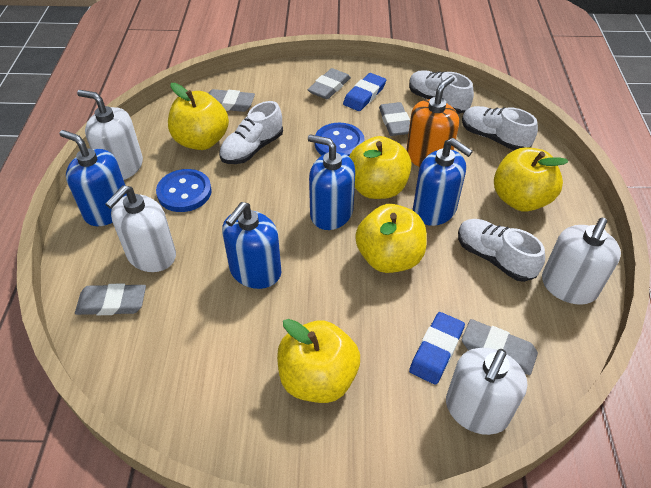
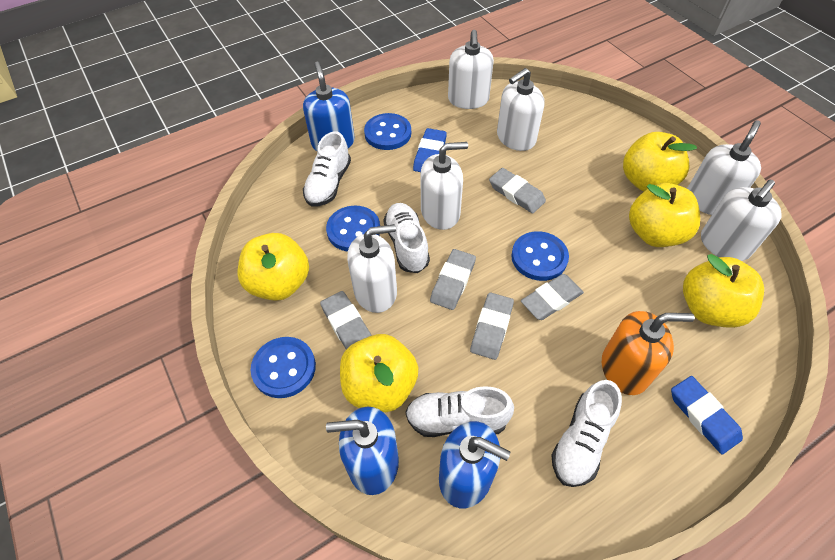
blue button: [156,169,212,212] [315,123,365,156] = 2 -> [251,337,316,398] [326,206,380,252] [364,113,411,150] [511,231,569,281] = 4
blue soap dispenser: [60,130,127,226] [222,202,281,289] [308,134,355,230] [413,138,473,226] = 4 -> [303,62,355,151] [326,407,399,495] [439,421,511,508] = 3
white soap dispenser: [77,90,143,180] [105,185,176,272] [446,348,528,435] [542,218,621,305] = 4 -> [347,224,397,313] [420,142,468,230] [448,30,494,109] [497,68,545,151] [687,120,761,215] [701,180,781,261] = 6

